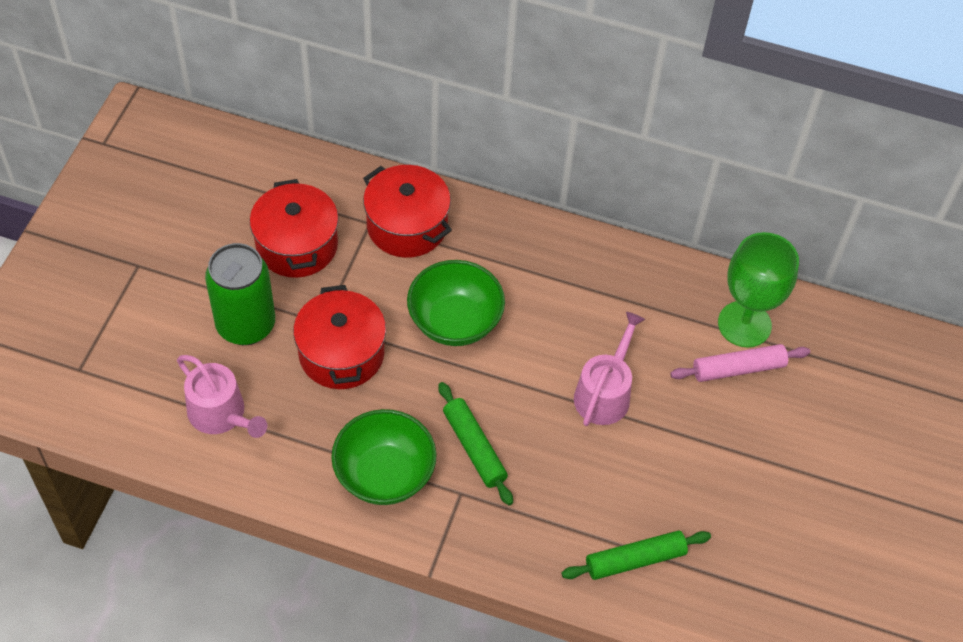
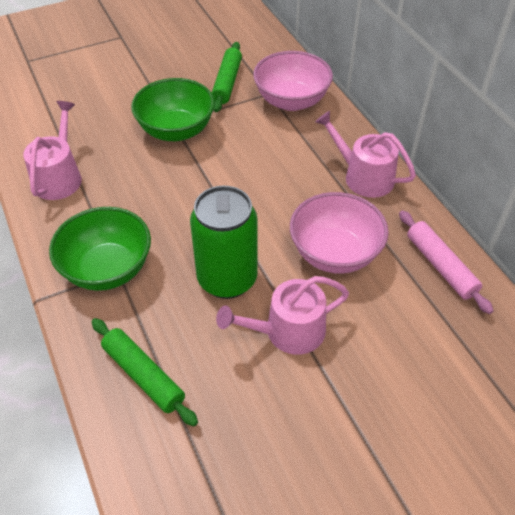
green goblet: [718,232,799,347] = 1 -> none = 0
pink bowl: none = 0 -> [253,51,333,111] [290,192,389,274] = 2
pink watering can: [177,355,267,438] [574,312,645,426] = 2 -> [23,101,82,200] [216,276,349,355] [315,111,416,198] = 3
red pot: [250,179,339,278] [293,285,386,389] [363,165,452,258] = 3 -> none = 0

